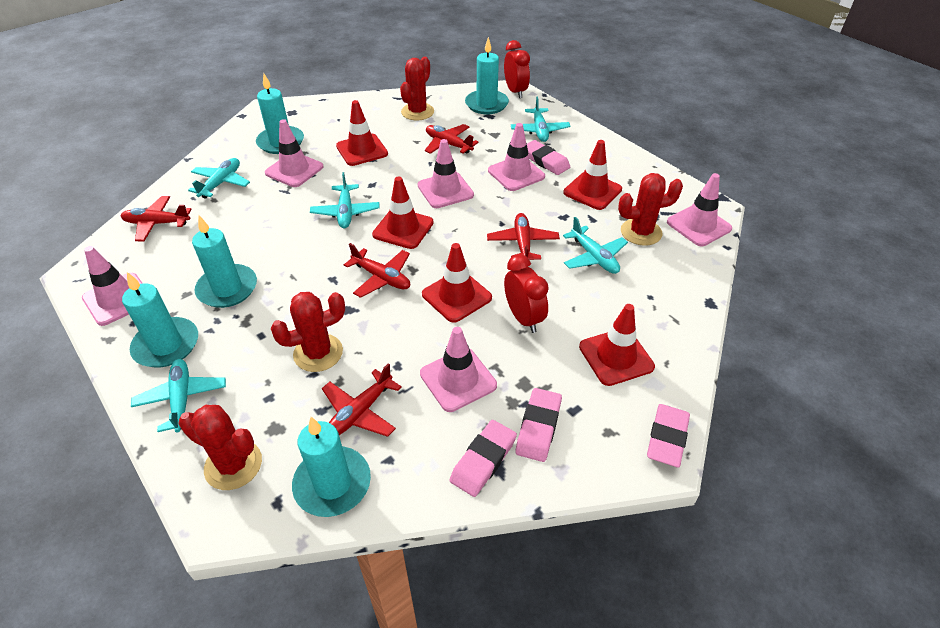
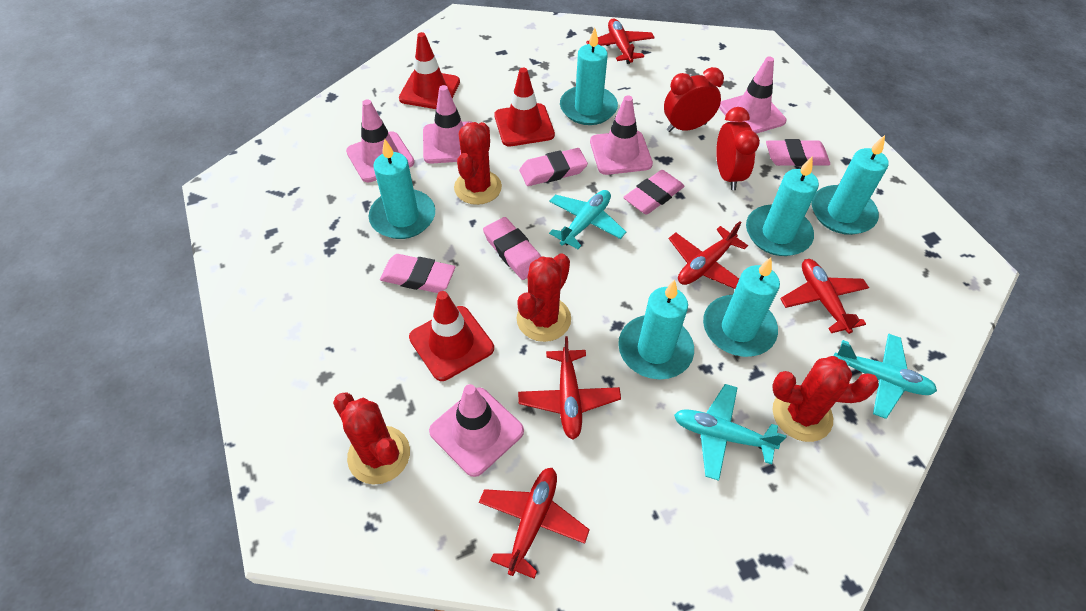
pink eraser: [450,420,517,497] [515,388,562,462] [527,140,570,175] [647,404,690,468] = 4 -> [380,254,455,293] [483,217,541,280] [519,148,588,186] [623,170,685,215] [766,139,830,167] = 5
pink traffic cone: [82,246,143,326] [265,119,324,187] [418,139,474,208] [420,327,497,412] [488,123,545,191] [667,173,732,246] = 6 -> [346,99,415,182] [423,85,472,164] [429,384,524,477] [590,96,653,175] [719,56,786,134] = 5
red traffic cone: [336,100,388,166] [372,176,434,249] [422,243,492,323] [563,140,622,210] [579,304,655,386] = 5 -> [399,32,460,109] [409,291,494,381] [494,68,555,146] = 3
turquoise candle: [122,272,198,368] [192,216,257,308] [256,74,304,154] [292,417,371,517] [465,37,509,114] = 5 -> [369,139,435,239] [560,28,618,125] [618,280,694,379] [703,257,780,357] [746,156,819,256] [812,135,888,235] = 6
turquoise plane: [131,359,226,432] [188,158,250,199] [310,172,379,228] [511,96,570,142] [563,217,628,274] = 5 -> [549,190,626,249] [674,384,787,481] [834,334,937,419] = 3

